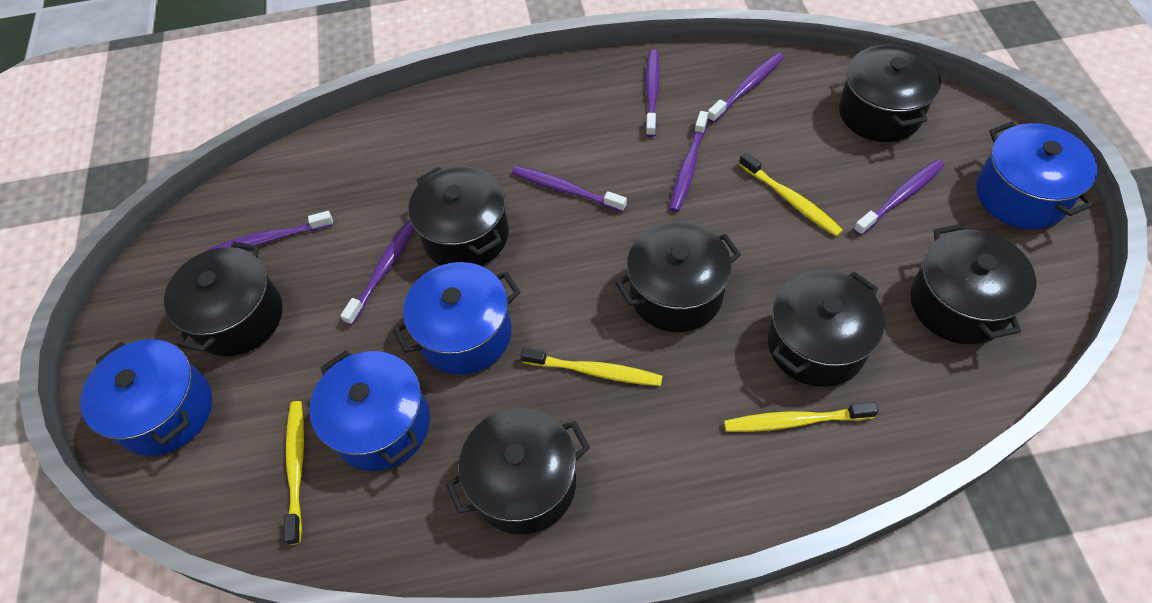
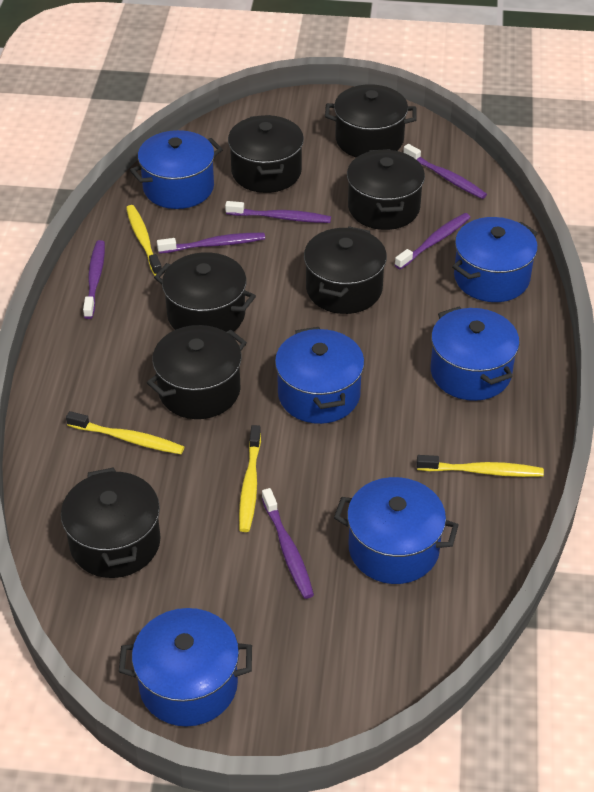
blue pot: [81,339,212,456] [310,350,430,471] [393,262,520,375] [976,121,1097,229] = 4 -> [119,608,252,727] [130,130,223,209] [275,327,364,424] [334,477,459,584] [431,307,520,401] [452,217,538,302] = 6
purple toothbrush: [207,211,334,251] [340,219,414,325] [512,166,627,212] [645,50,660,137] [669,111,708,212] [708,52,784,123] [853,160,944,236] = 7 -> [83,240,105,319] [157,233,265,254] [225,201,331,223] [262,488,314,599] [395,213,471,270] [403,144,487,199] = 6

